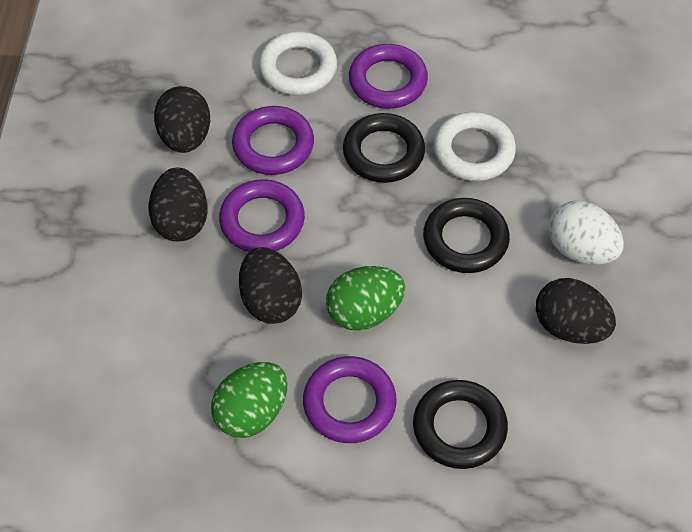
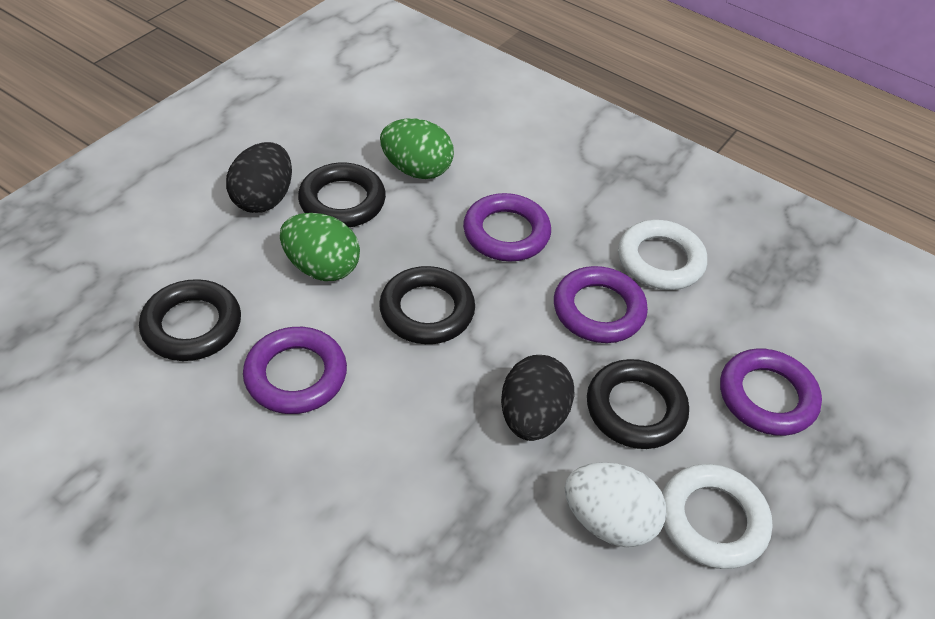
black egg: [149,167,208,241] [154,86,210,153] [239,247,302,324] [536,278,616,344] = 4 -> [226,142,292,213] [501,355,575,441] = 2
black ring: [343,113,425,183] [413,380,508,469] [423,198,510,273] = 3 -> [139,279,241,361] [298,163,386,227] [379,266,475,344] [587,359,689,449] = 4

